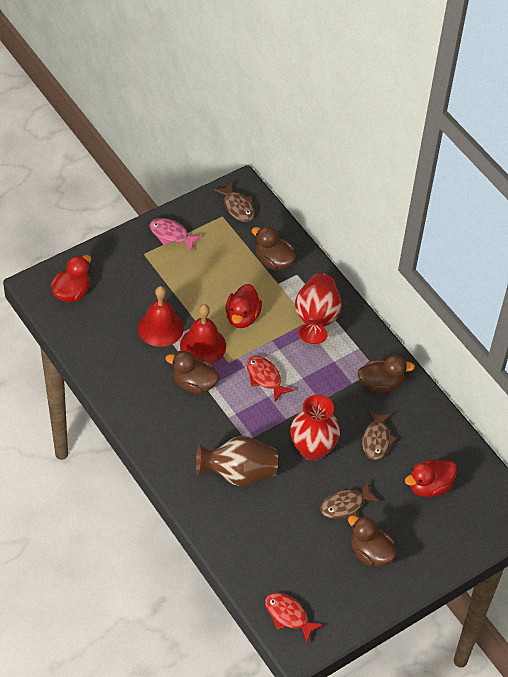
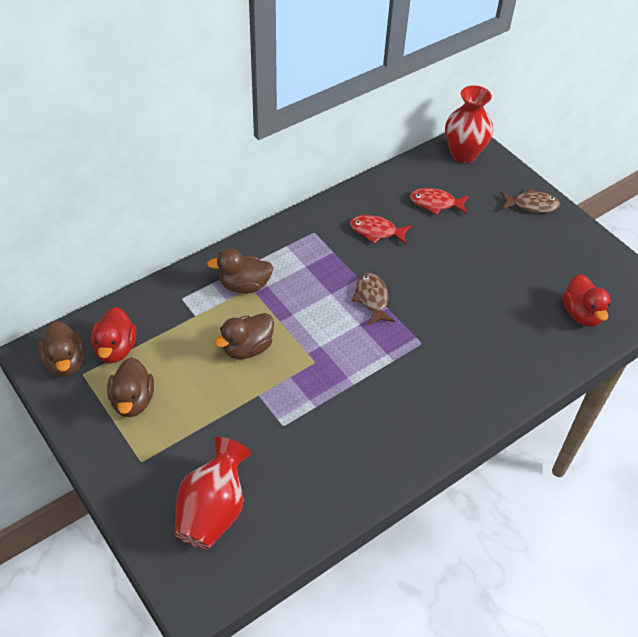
brown fish: [214,182,254,222] [320,482,380,519] [362,410,397,460] = 3 -> [352,273,395,326] [500,188,560,213] = 2
brown vase: [196,436,278,486] = 1 -> none = 0
pink fish: [149,218,203,252] = 1 -> none = 0
red bell: [138,286,184,347] [180,304,226,364] = 2 -> none = 0
red duck: [51,255,91,302] [225,284,262,328] [405,459,457,497] = 3 -> [91,307,136,363] [563,274,611,327] = 2

